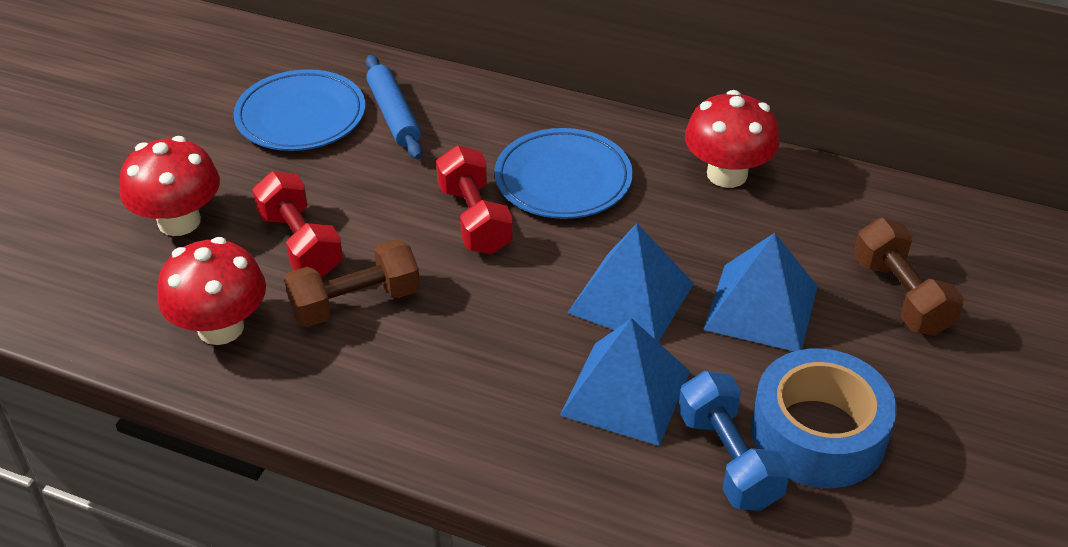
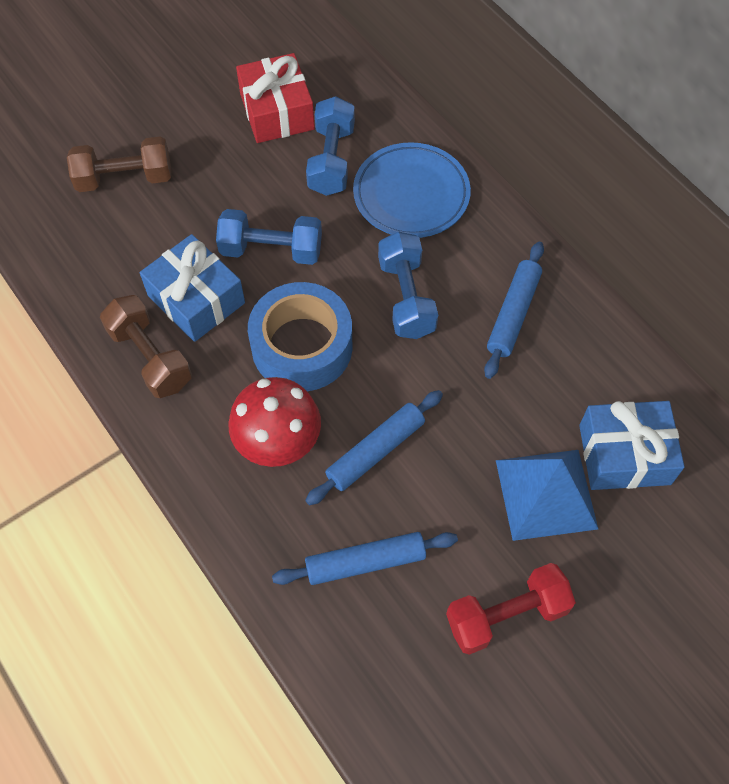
blue dumbbell: [678,370,790,511] = 1 -> [216,209,322,265] [306,96,355,196] [378,231,438,339] = 3
blue gift: none = 0 -> [140,234,245,342] [579,401,685,490] = 2
blue plate: [233,69,365,151] [494,128,633,219] = 2 -> [353,142,471,238] = 1
blue pyramid: [560,318,690,446] [567,223,694,342] [704,233,818,351] = 3 -> [496,450,598,541] = 1
blue rolling pin: [366,55,423,159] = 1 -> [272,532,458,585] [305,390,443,506] [484,242,544,379] = 3
red dumbbell: [252,171,343,277] [436,145,513,254] = 2 -> [446,563,576,655] = 1
red gift: none = 0 -> [236,53,315,143] = 1
red mushroom: [120,136,220,236] [157,237,266,345] [685,90,780,188] = 3 -> [229,377,321,467] = 1

